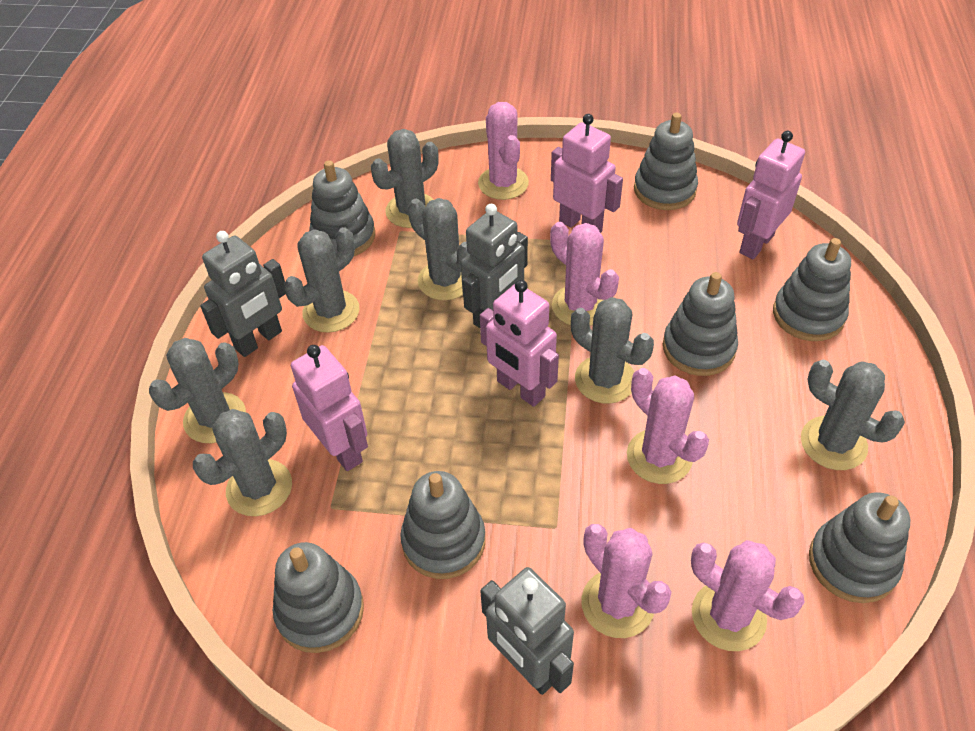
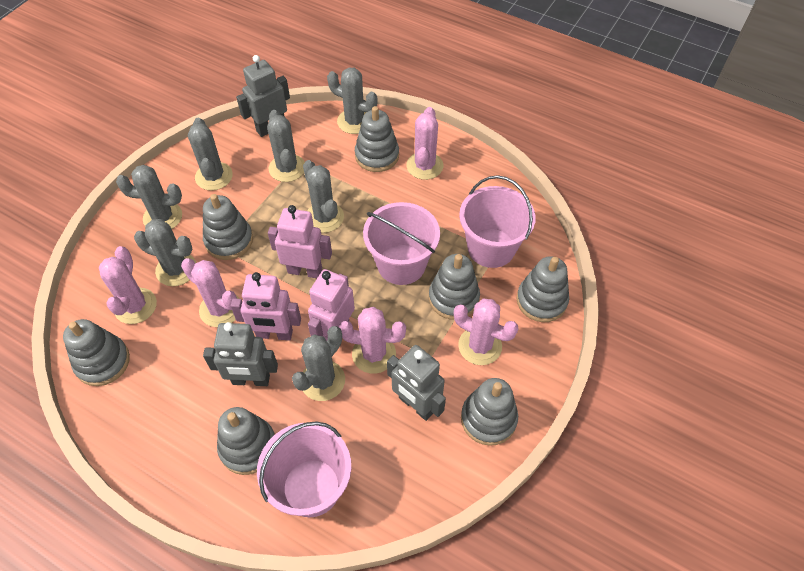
pink bucket: none = 0 -> [257,421,351,517] [363,202,440,285] [459,175,536,268] = 3
pink robot: [291,345,368,471] [480,280,559,407] [551,114,623,233] [737,131,805,259] = 4 -> [231,272,301,341] [268,205,332,278] [308,269,355,341] = 3

